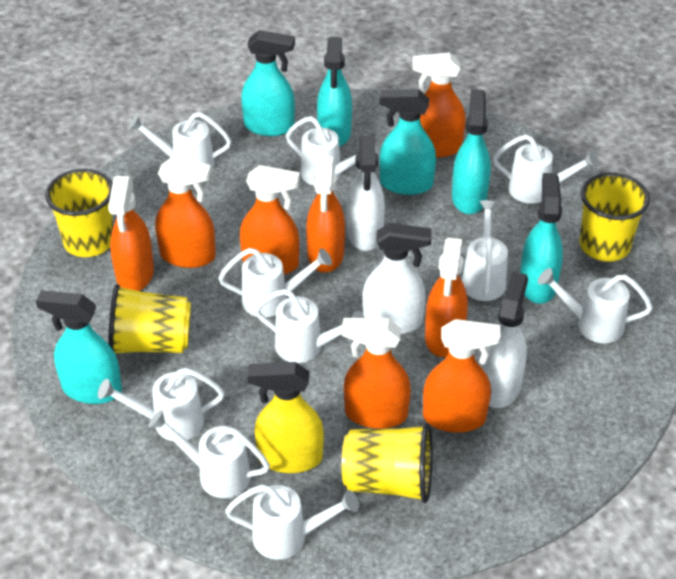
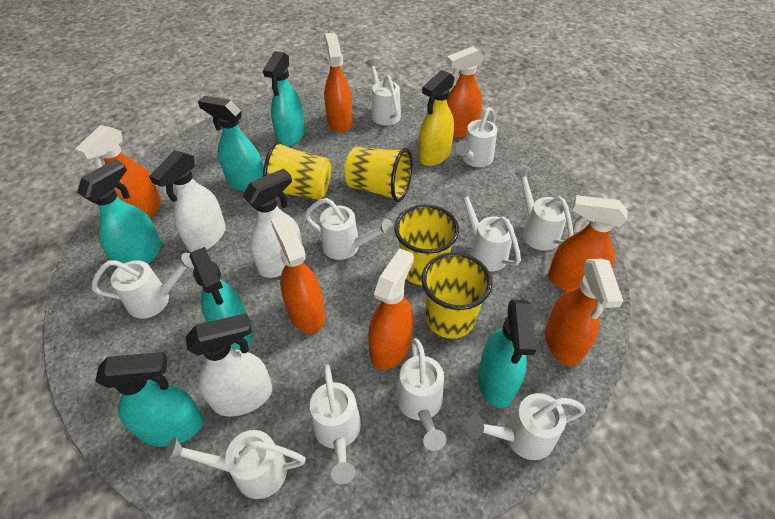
orange spray bottle: [108,176,154,291] [155,157,216,268] [240,165,300,275] [306,156,345,273] [342,318,411,429] [412,52,466,158] [423,319,501,433] [425,238,468,357] = 8 -> [75,125,161,218] [271,215,325,333] [324,33,353,133] [368,248,414,370] [446,46,484,138] [545,259,623,366] [548,195,628,291] = 7

